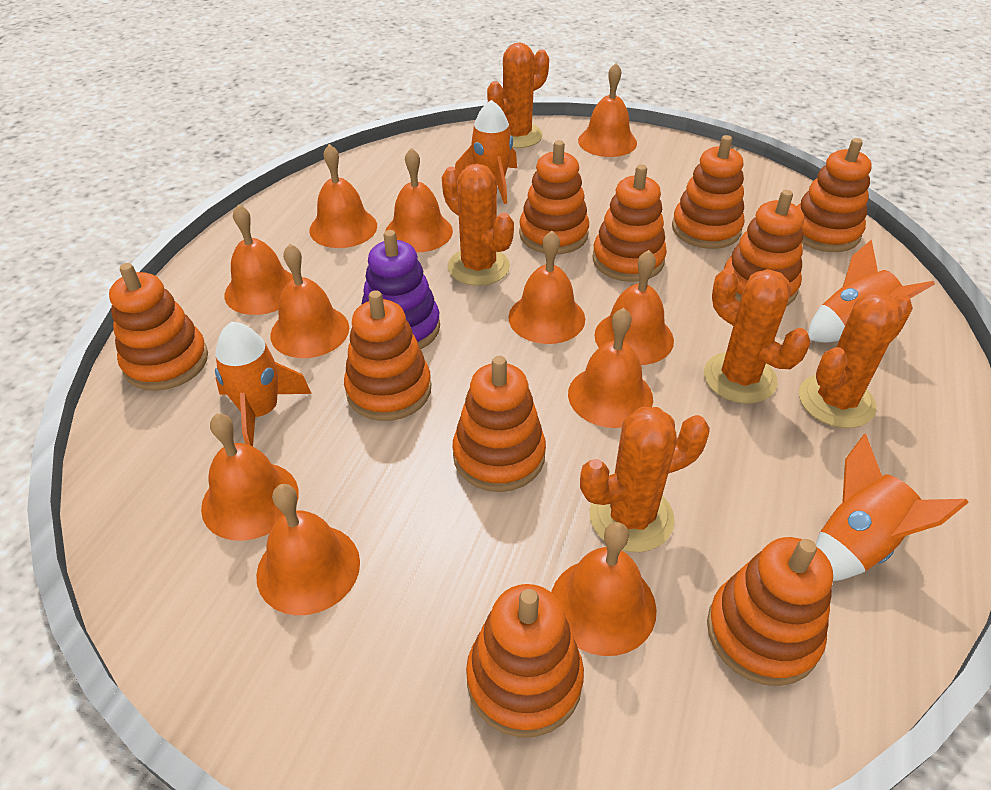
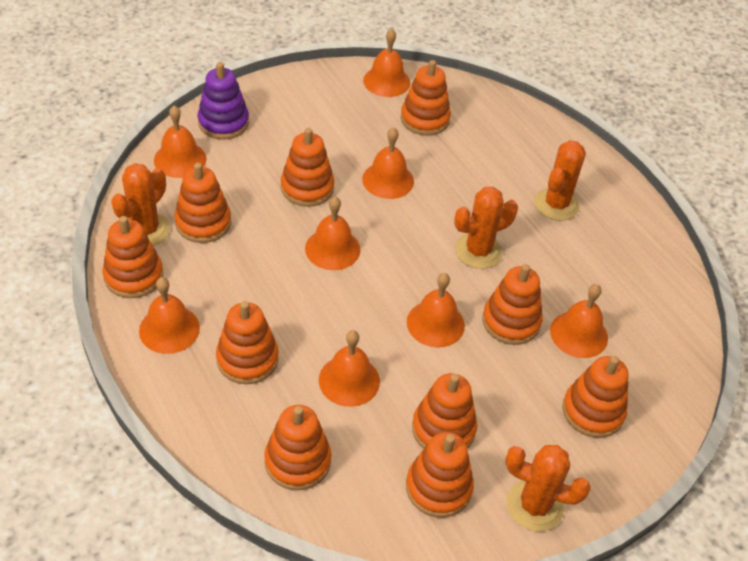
orange bell: [201,413,299,541] [224,204,294,315] [256,484,360,615] [270,244,349,358] [309,144,377,248] [385,148,453,253] [508,231,585,344] [551,522,657,656] [568,308,653,428] [578,63,637,157] [594,250,674,365] = 11 -> [139,277,200,354] [154,106,206,178] [305,197,360,270] [319,330,380,407] [362,127,414,199] [363,29,410,97] [407,273,465,348] [550,284,608,358] = 8
orange cactus: [442,164,514,286] [487,43,549,148] [580,407,710,552] [704,268,810,404] [799,292,913,428] = 5 -> [111,163,170,246] [454,187,518,269] [505,445,591,532] [534,140,586,221] = 4
orange rocket: [215,322,312,447] [455,100,517,204] [808,239,935,343] [816,434,969,581] = 4 -> none = 0

